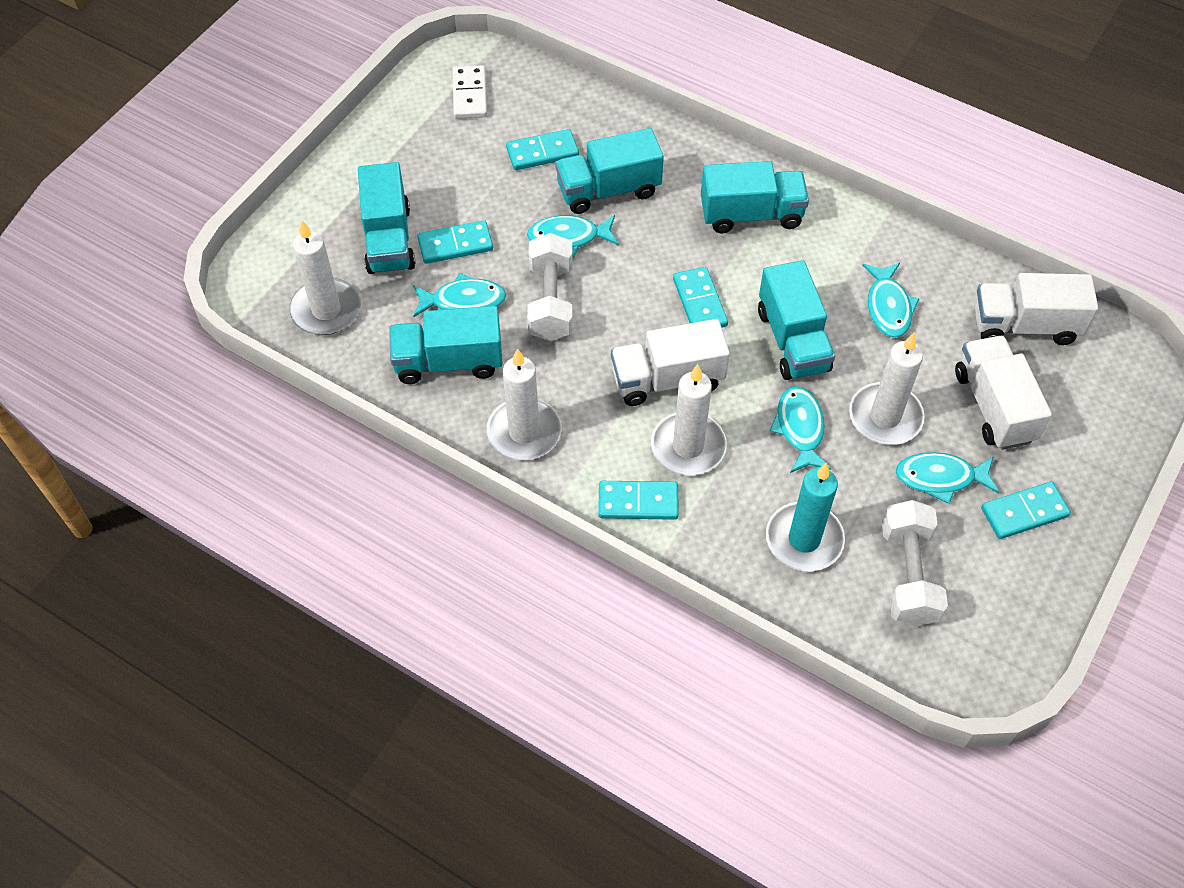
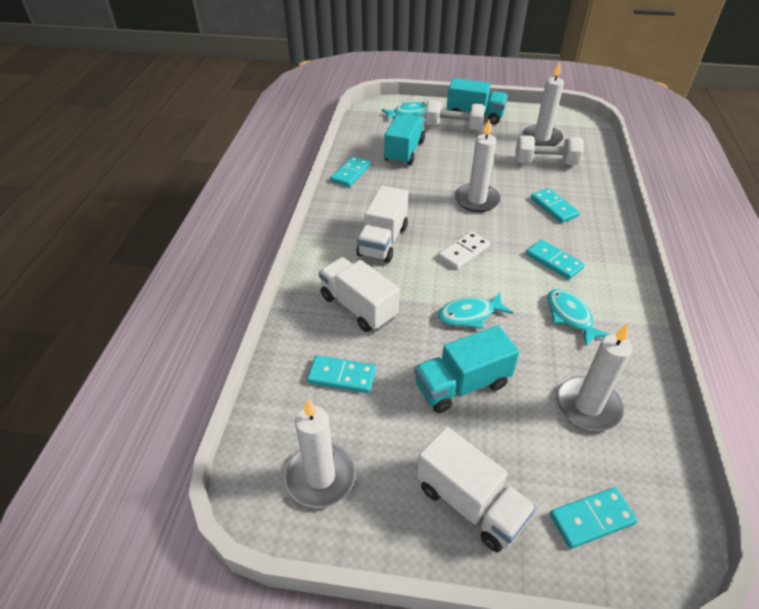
turquoise candle: [766,463,845,571] = 1 -> none = 0
turquoise fish: [413,273,506,317] [527,215,619,257] [769,386,831,473] [862,263,919,338] [896,452,999,504] = 5 -> [381,102,427,120] [438,292,513,329] [547,289,610,346] = 3
turquoise truck: [358,162,415,274] [389,306,503,384] [555,128,664,214] [701,161,809,233] [758,260,835,380] = 5 -> [384,114,425,165] [414,325,519,413] [447,78,508,124] = 3

